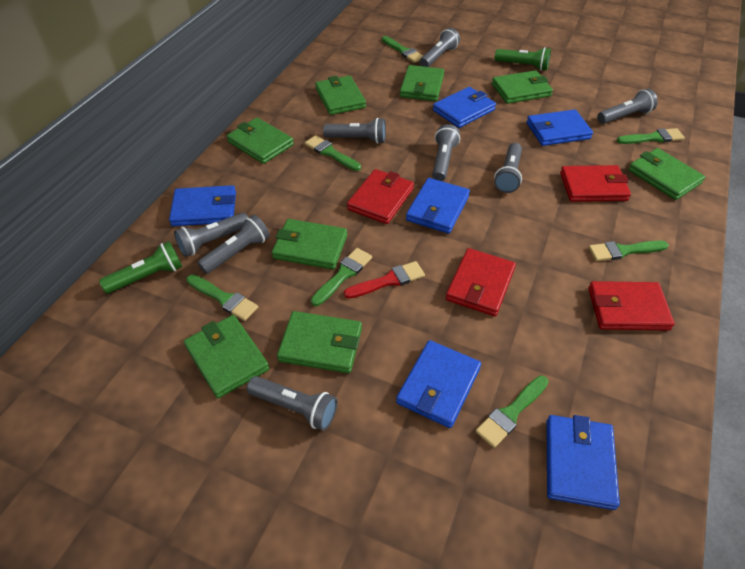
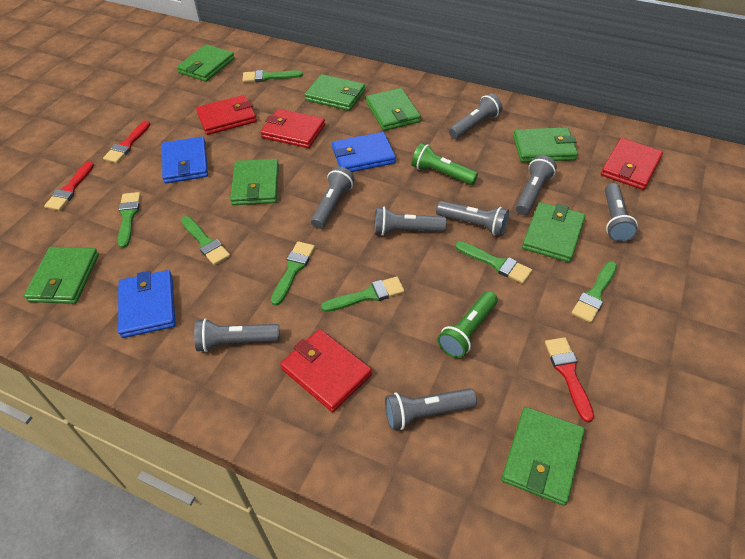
blue wallet: [169,185,236,226] [396,340,481,428] [406,178,470,234] [433,87,496,128] [527,109,593,146] [546,415,620,510] = 6 -> [118,270,176,338] [162,136,208,184] [332,132,396,172] = 3
red brush: [344,261,425,299] = 1 -> [44,161,94,211] [103,120,150,163] [545,337,594,422] = 3

